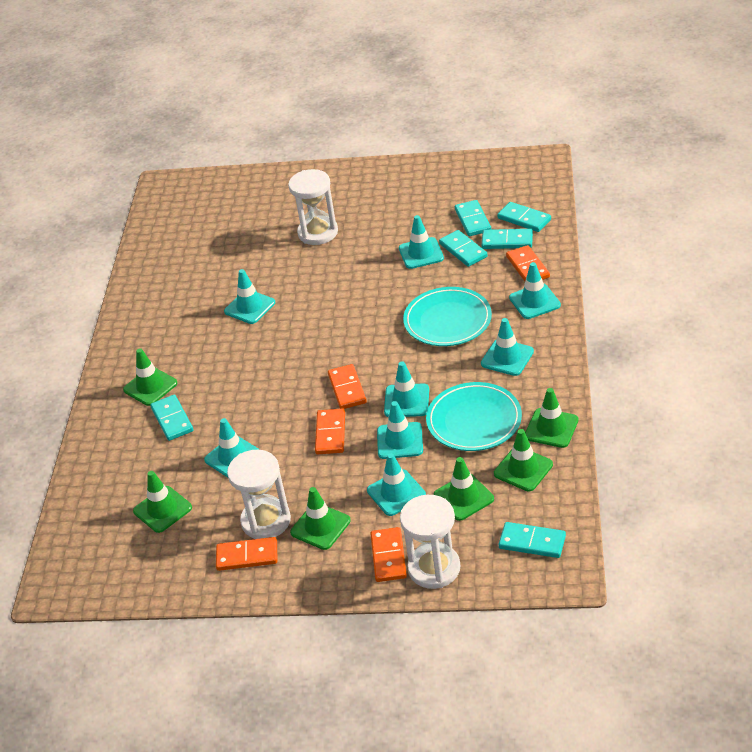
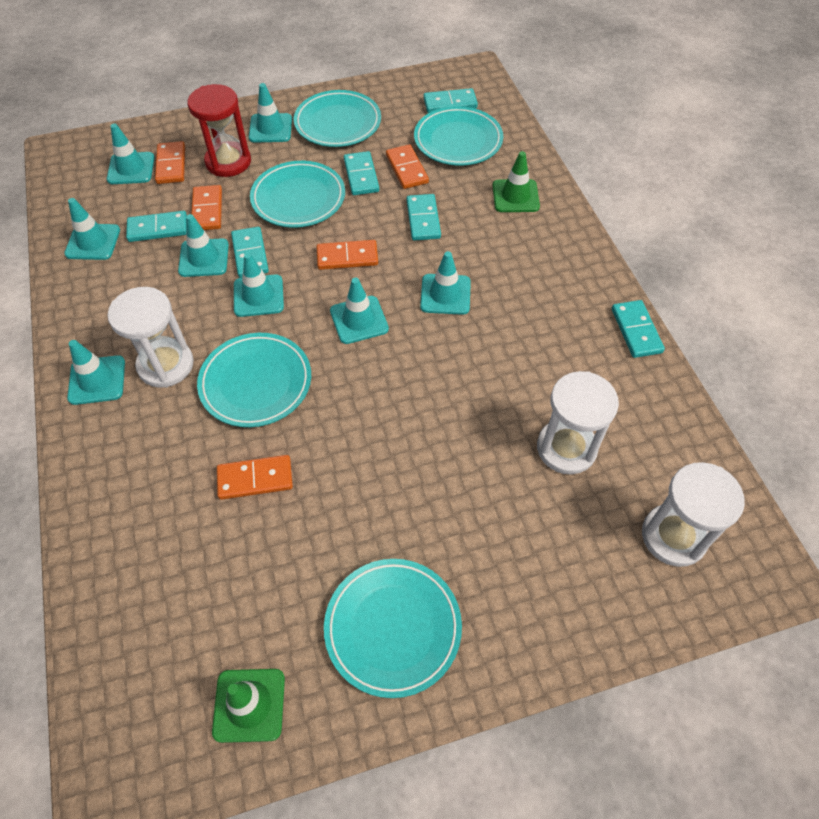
green traffic cone: [123,348,177,406] [133,471,192,533] [290,487,351,550] [434,457,494,521] [494,429,553,491] [525,388,578,448] = 6 -> [212,669,285,743] [493,151,540,212] = 2
red hourglass: none = 0 -> [187,84,251,177] = 1
turquoise plate: [403,287,492,346] [426,382,522,451] = 2 -> [197,333,311,427] [250,161,345,228] [294,90,381,147] [324,559,462,698] [414,106,503,165] = 5

